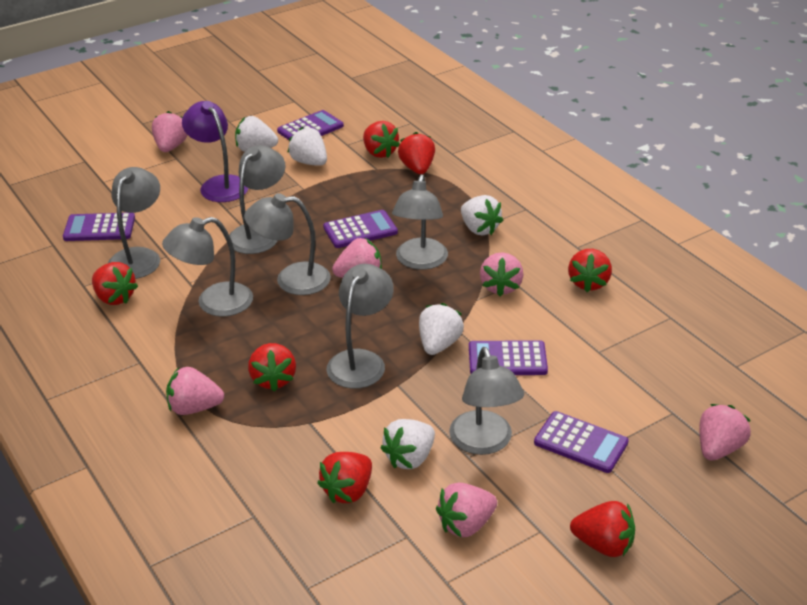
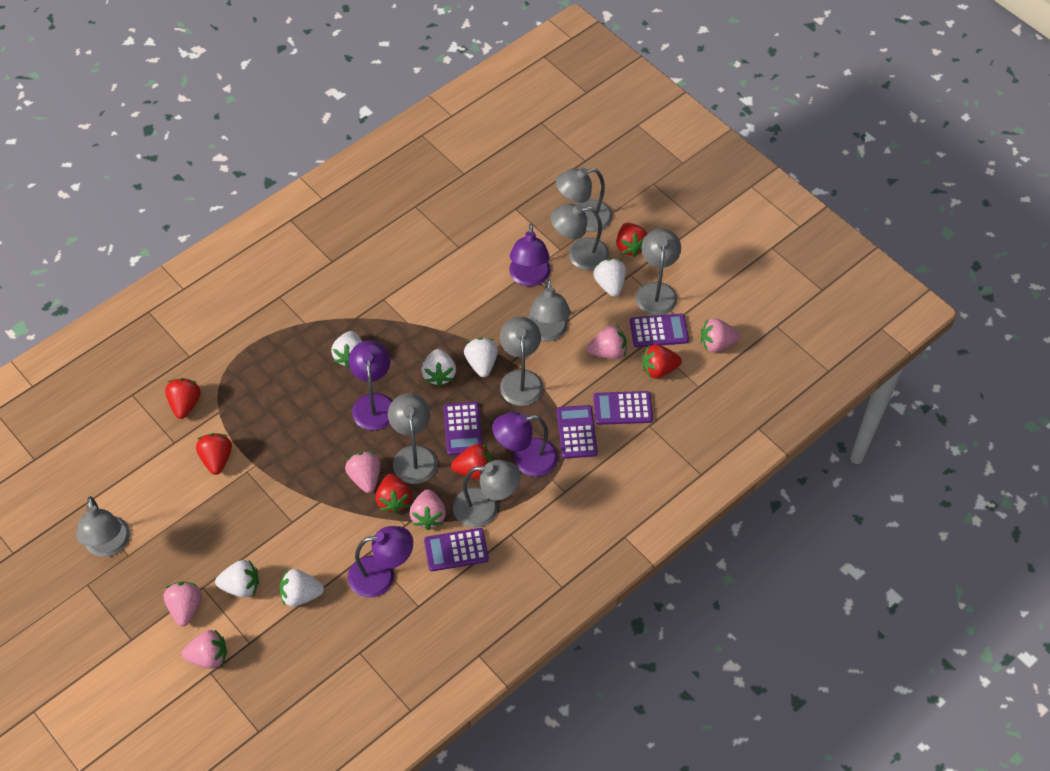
grey lamp: [108,167,160,279] [162,217,253,317] [229,145,286,254] [244,193,331,295] [327,264,394,389] [392,175,448,270] [449,347,524,455] = 7 -> [76,496,130,557] [388,393,437,484] [453,460,521,528] [500,317,543,406] [527,279,571,342] [551,204,609,271] [556,167,612,232] [636,229,681,316] = 8
purple lamp: [182,101,248,202] = 1 -> [348,526,413,598] [349,340,392,430] [492,412,558,477] [509,224,551,286] = 4
red strawberry: [92,262,138,305] [248,343,296,392] [317,452,372,503] [363,121,400,158] [398,132,435,174] [568,249,612,292] [570,501,635,557] = 7 -> [165,378,201,419] [196,433,232,475] [375,474,412,514] [451,444,492,479] [616,223,647,257] [642,344,682,379] = 6
white strawberry: [235,116,278,152] [287,127,327,166] [380,419,435,469] [419,303,464,355] [461,195,503,235] = 5 -> [215,560,259,598] [279,569,324,607] [331,331,362,368] [422,349,456,387] [464,338,498,377] [593,259,626,297] = 6

